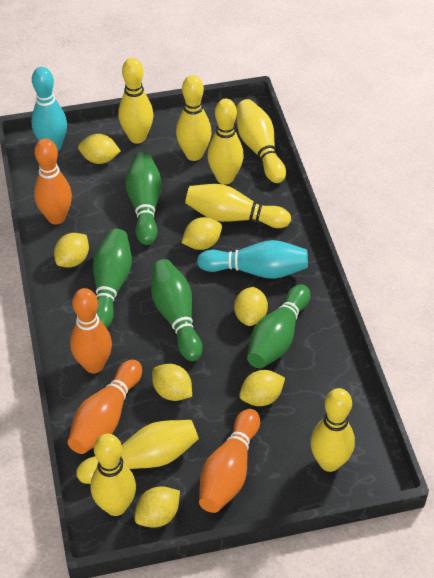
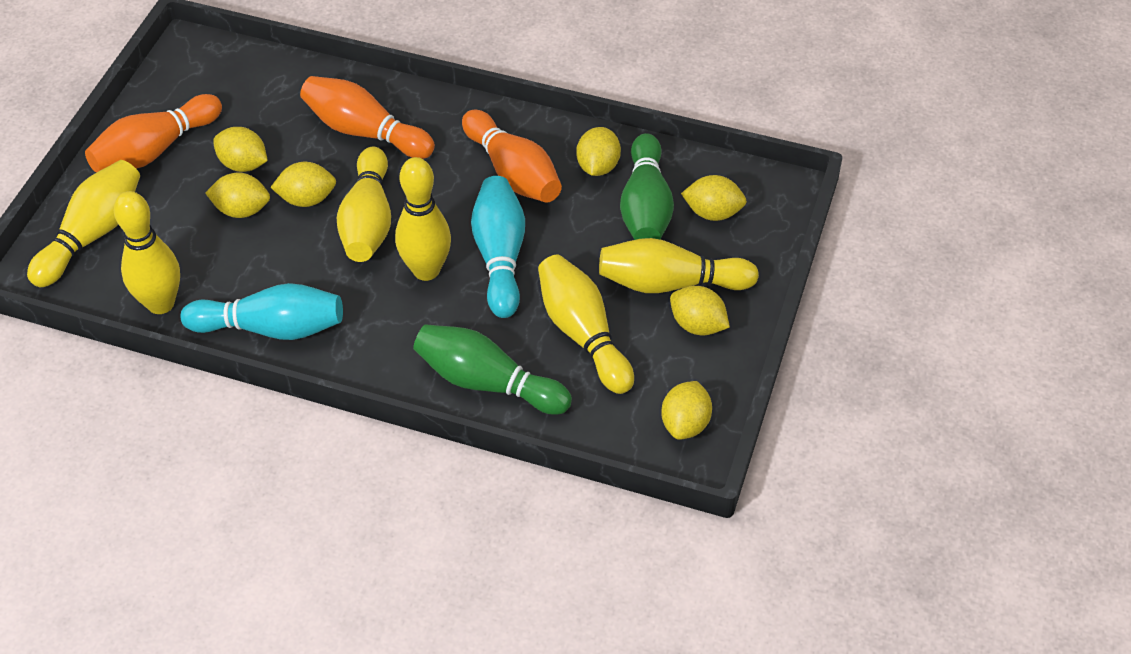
green bowling pin: [93,229,132,328] [125,152,162,245] [151,259,202,361] [247,284,310,368] = 4 -> [413,324,572,415] [620,133,674,240] = 2
orange bowling pin: [34,138,72,224] [68,360,142,454] [70,288,112,373] [199,409,260,513] = 4 -> [85,94,222,173] [300,76,435,159] [462,110,562,203] = 3
yellow bowling pin: [76,420,199,484] [91,434,136,516] [118,58,154,144] [176,75,212,161] [185,184,291,228] [207,99,244,184] [237,99,286,183] [310,388,355,472] = 8 -> [27,160,140,287] [113,191,180,314] [337,146,391,262] [395,157,451,281] [538,255,634,394] [599,238,759,293] = 6

